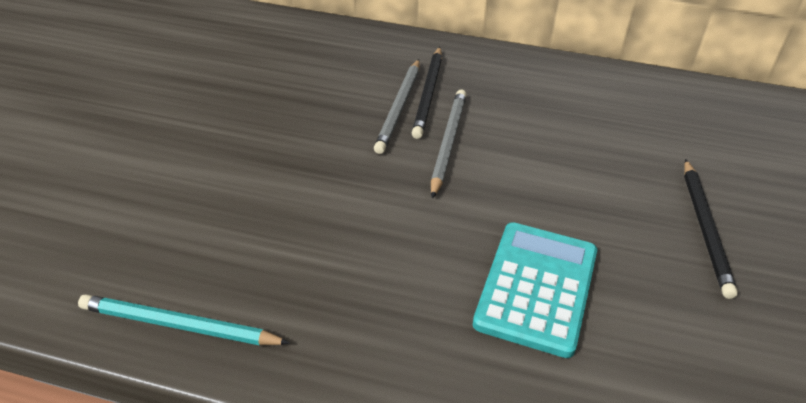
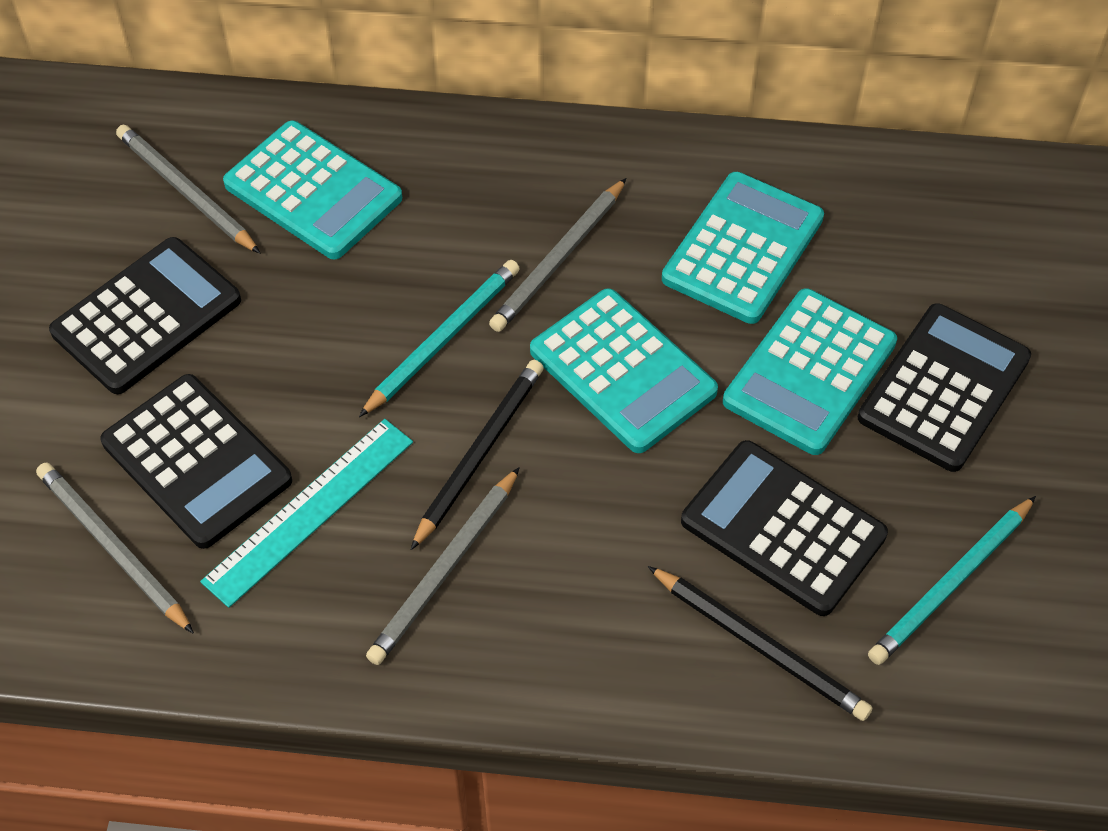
black calculator: none = 0 -> [49,237,241,394] [100,374,292,549] [681,440,888,616] [858,303,1031,472] = 4
grey pencil: [374,59,420,154] [431,90,466,199] = 2 -> [36,463,194,634] [116,125,260,253] [366,467,520,665] [489,178,627,332] = 4
turquoise calculator: [473,222,597,358] = 1 -> [223,121,402,259] [530,288,718,453] [662,172,824,324] [723,289,897,455] = 4
turquoise pencil: [78,294,290,345] = 1 -> [359,260,520,417] [868,496,1036,665] = 2
turquoise ruler: none = 0 -> [200,419,413,608] = 1

